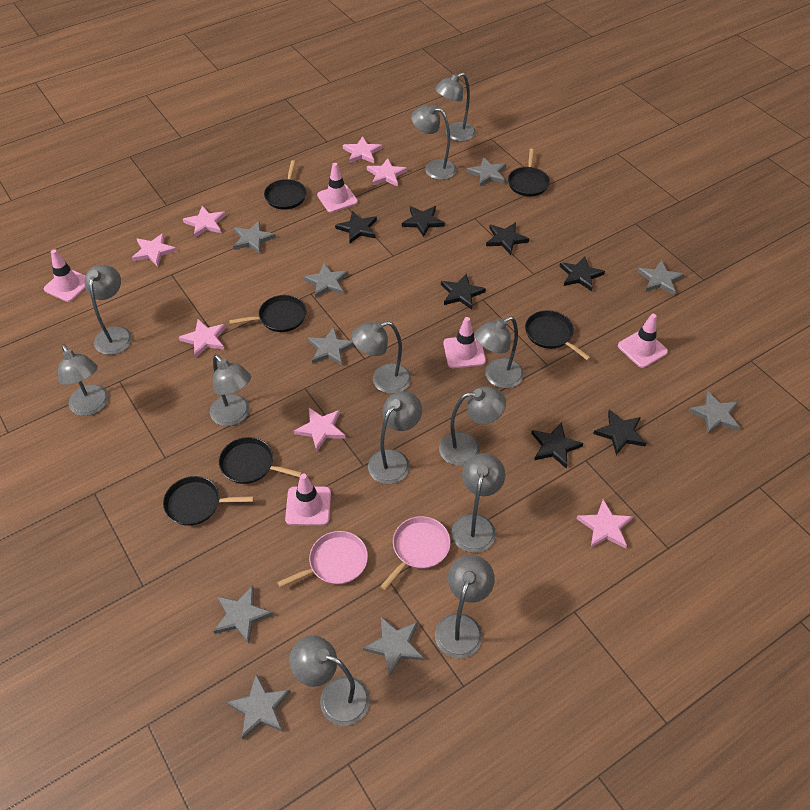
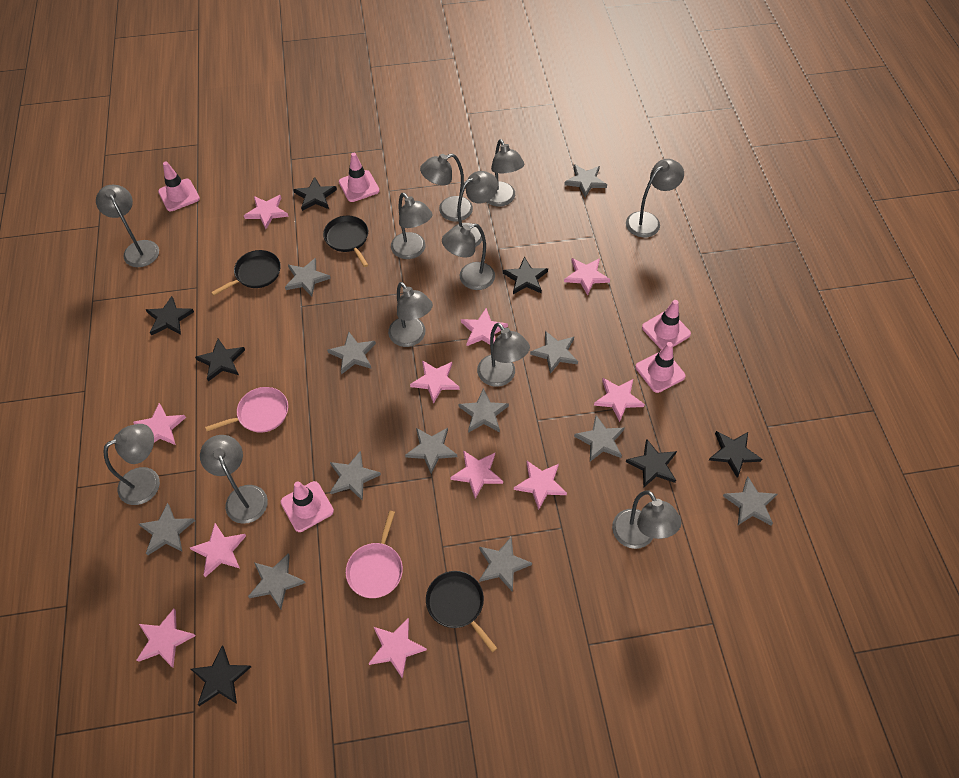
black pan: [163,476,254,526] [219,437,302,484] [229,295,306,332] [264,160,307,210] [508,149,550,197] [525,310,591,360] = 6 -> [211,250,281,296] [323,216,368,267] [426,571,497,652] = 3
grey star: [213,586,273,644] [227,674,291,739] [233,221,276,254] [303,263,348,298] [308,327,355,366] [363,617,424,677] [467,157,506,186] [637,260,684,295] [688,391,740,434] = 9 -> [139,503,195,555] [248,553,305,609] [285,258,331,297] [327,332,376,375] [330,451,381,501] [405,428,457,474] [458,388,509,433] [479,537,532,592] [530,331,578,374] [564,164,607,197] [574,415,625,462] [723,477,777,525] = 12
pink star: [132,233,177,267] [179,319,226,358] [183,206,226,238] [294,408,346,451] [343,137,382,163] [367,158,407,187] [577,499,633,549] = 7 -> [133,403,186,445] [137,609,196,668] [190,523,246,577] [244,195,289,229] [369,618,427,679] [410,360,460,404] [450,450,503,499] [461,308,508,346] [514,461,567,510] [564,258,610,295] [594,378,645,422] = 11

